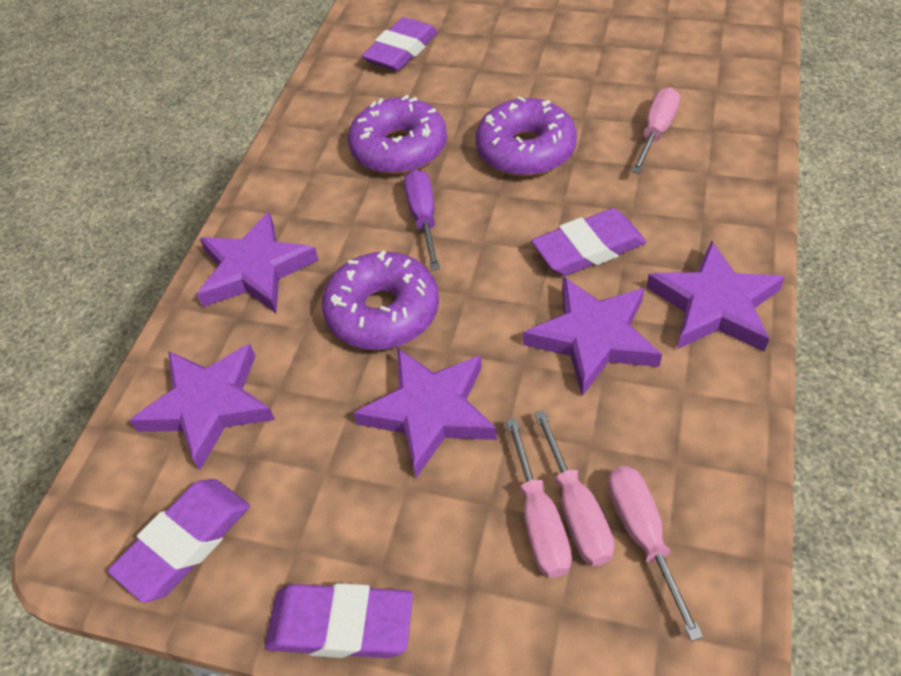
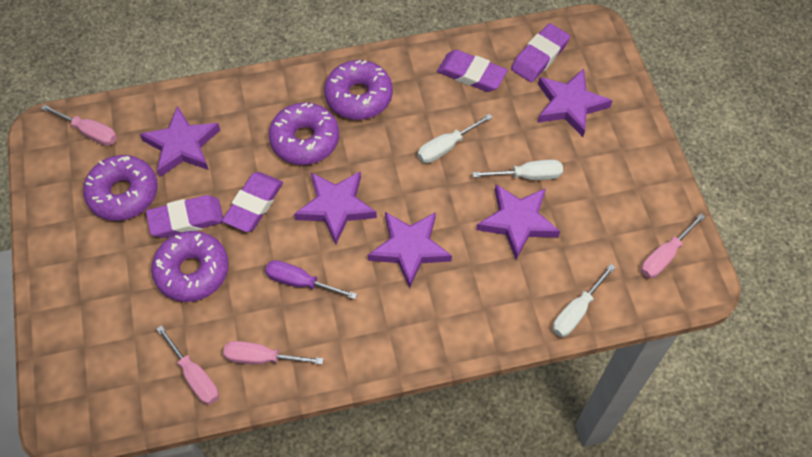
purple donut: [322,250,439,350] [348,95,447,174] [475,96,577,176] = 3 -> [83,155,158,221] [151,231,229,302] [269,103,339,165] [324,60,393,120] = 4
white screwdriver: none = 0 -> [418,114,493,163] [472,160,563,180] [553,264,616,337] = 3

